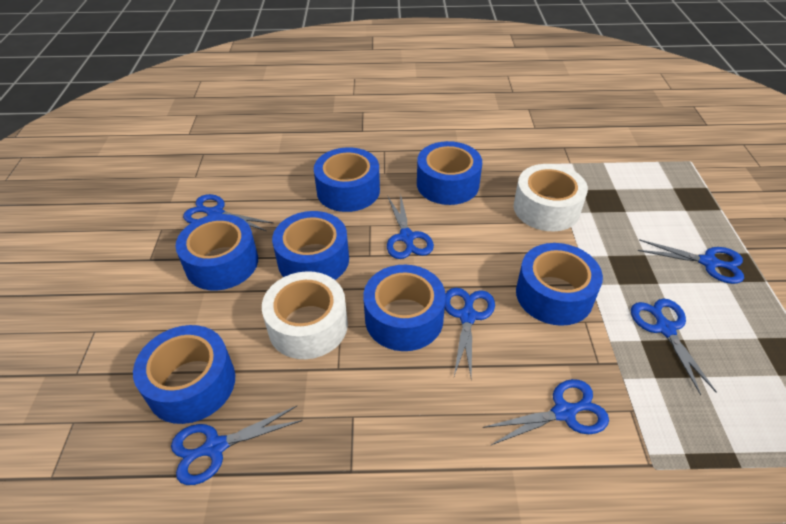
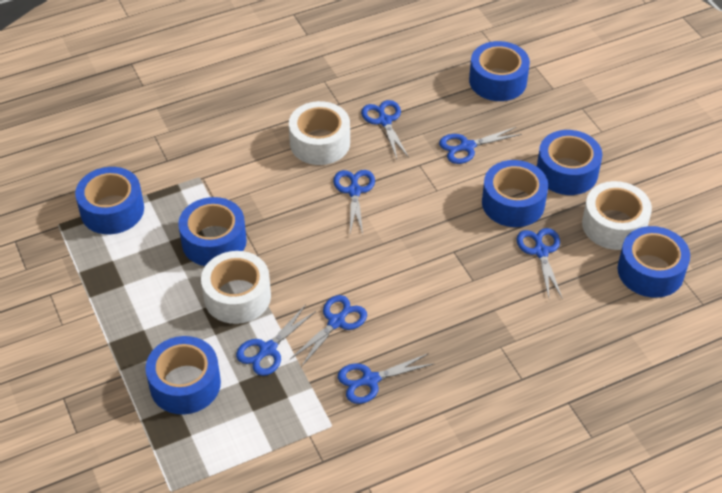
white tape: [262,271,348,359] [514,164,588,231] = 2 -> [201,251,271,324] [289,101,350,165] [582,181,652,250] = 3

